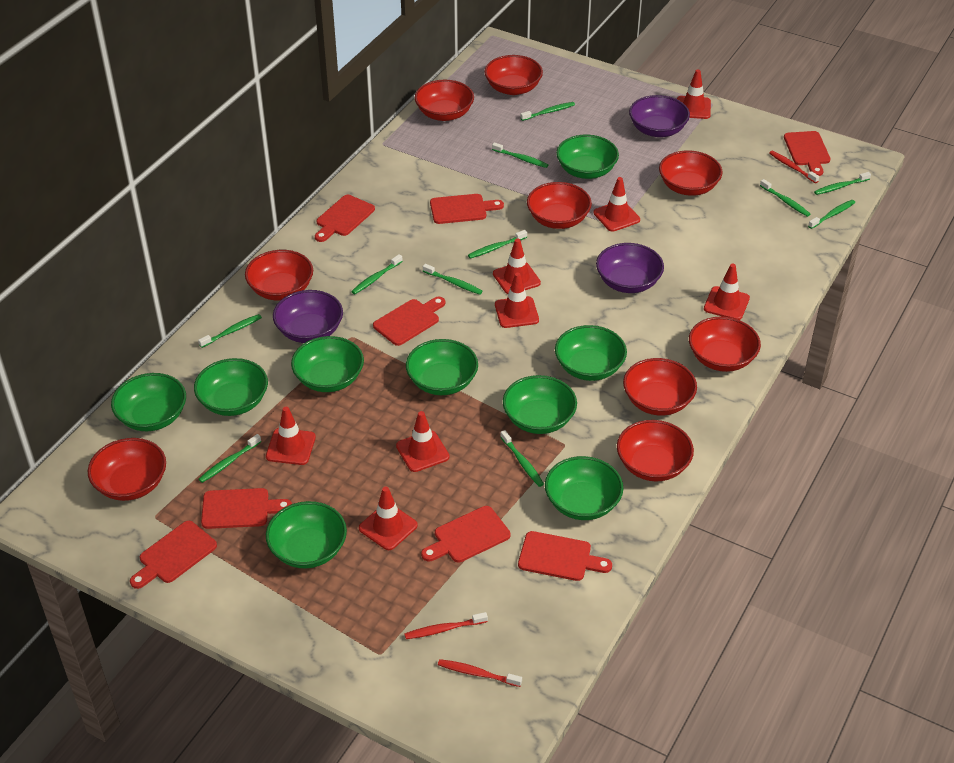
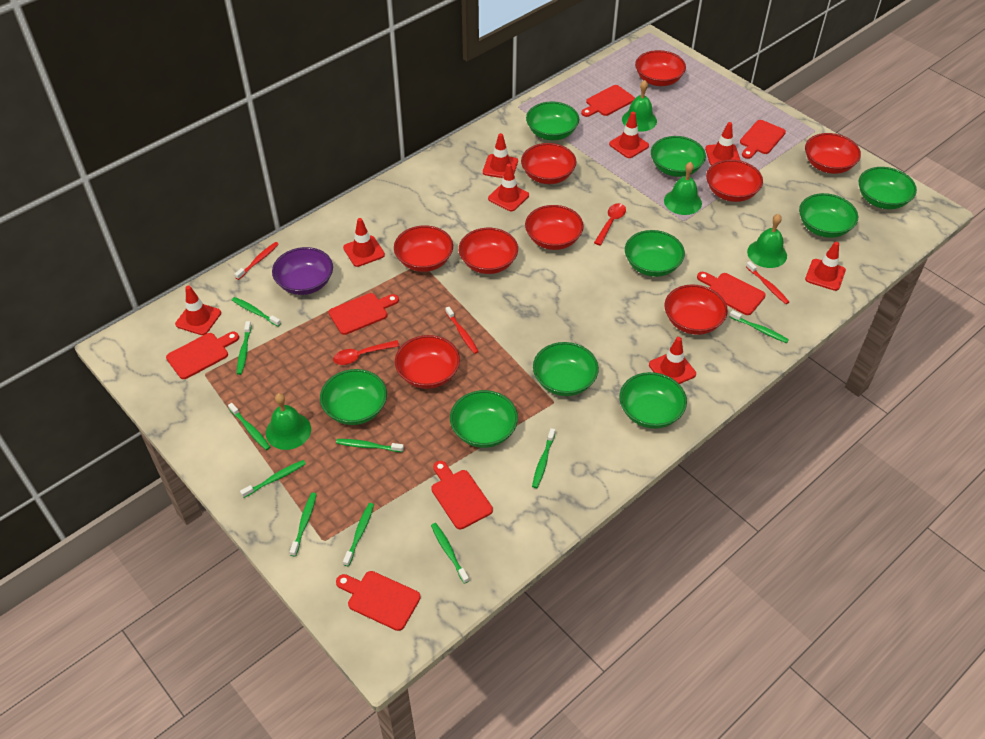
green bell: none = 0 -> [266,393,311,450] [622,80,657,132] [664,162,702,215] [747,214,787,268] = 4
green toothbrush: [198,314,262,348] [199,434,261,483] [351,254,402,294] [423,264,483,295] [468,230,527,259] [492,142,548,168] [500,430,544,487] [520,102,575,121] [760,179,810,217] [808,200,855,229] [814,172,871,195] = 11 -> [228,403,270,450] [232,297,281,327] [237,321,252,375] [240,460,306,498] [290,493,317,557] [336,439,404,452] [343,503,374,566] [431,523,469,584] [532,428,555,488] [730,310,789,343] = 10
purple bowl: [273,290,343,343] [596,243,664,293] [629,95,690,137] = 3 -> [272,247,333,295] = 1
red cutting board: [130,521,217,589] [201,488,292,529] [315,195,375,242] [373,296,445,346] [421,506,511,563] [430,194,504,224] [518,531,612,581] [784,131,830,176] = 8 -> [166,332,239,379] [329,293,399,335] [336,571,421,631] [431,461,493,529] [581,85,635,117] [697,272,766,315] [740,120,786,159] = 7
red spoon: none = 0 -> [333,340,400,365] [594,203,626,246] = 2

